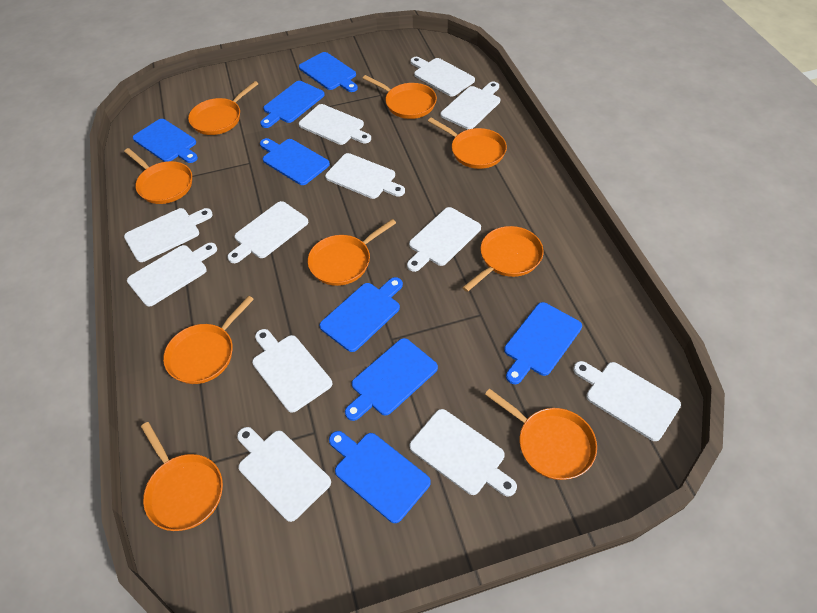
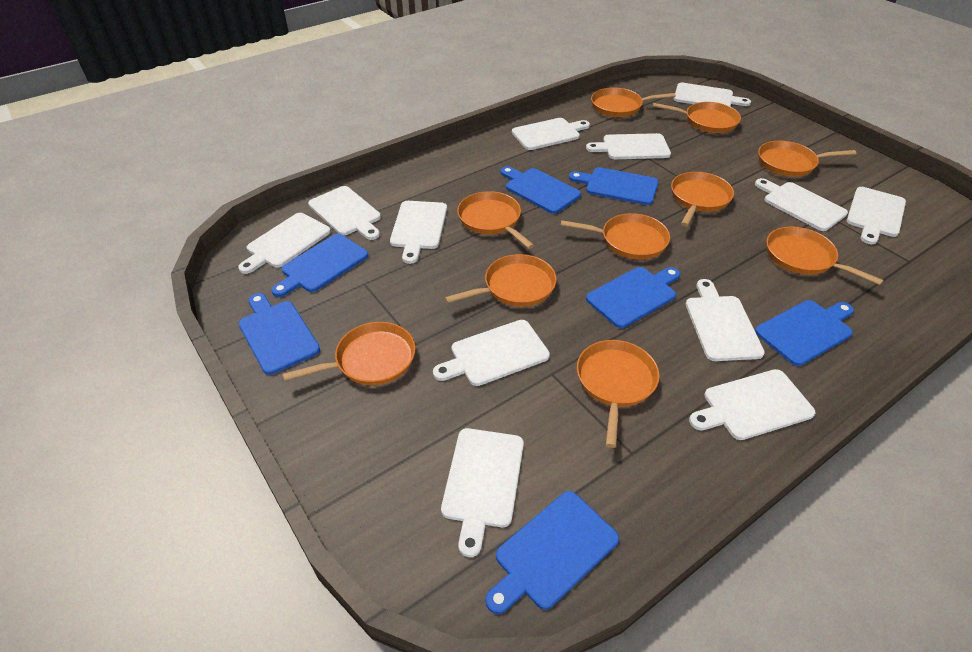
blue cutting board: [133,119,198,163] [260,81,325,128] [260,138,330,185] [299,52,358,92] [319,277,403,352] [329,431,431,523] [345,338,438,421] [504,302,582,384] = 8 -> [238,293,320,375] [271,234,368,297] [486,491,619,614] [500,166,581,214] [569,167,659,205] [586,267,680,328] [755,300,854,366] = 7
orange pan: [124,148,192,204] [141,422,223,531] [163,296,254,384] [188,81,258,135] [308,219,396,286] [363,75,437,119] [428,118,507,169] [462,226,544,292] [485,389,597,480] = 9 -> [282,322,416,385] [445,254,557,307] [457,191,534,249] [561,213,670,260] [577,340,660,448] [591,88,676,117] [652,102,741,133] [671,172,734,227] [758,141,856,177] [766,227,883,285] = 10

